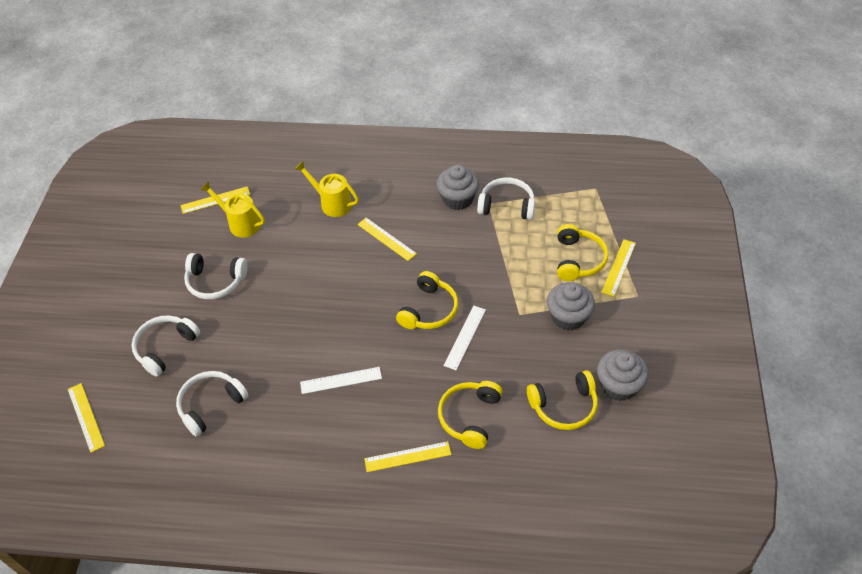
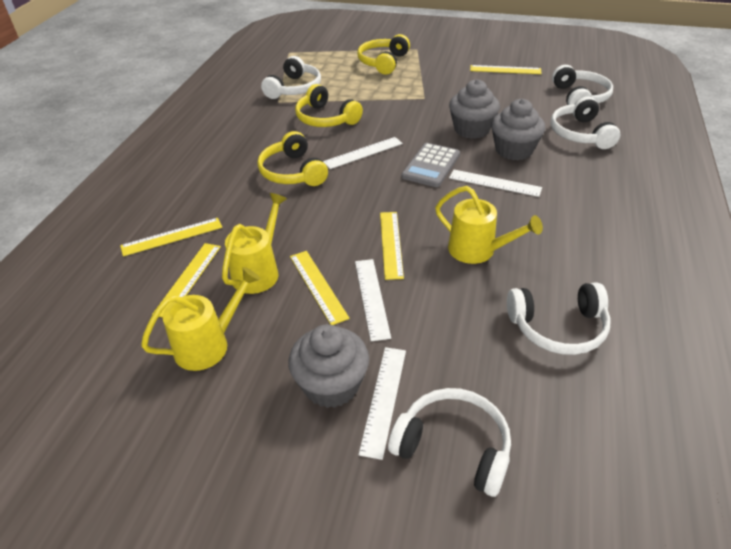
grey calculator: none = 0 -> [402,143,460,187] = 1
white headphones: [132,315,200,376] [176,371,249,437] [184,253,248,299] [477,178,535,220] = 4 -> [261,56,321,99] [388,388,511,497] [507,282,611,355] [551,96,620,149] [552,65,613,105] = 5
white ruler: [300,367,382,394] [443,306,486,370] = 2 -> [323,137,403,169] [355,259,391,341] [358,347,406,460] [449,169,542,197] = 4
yellow headphones: [396,271,458,329] [438,381,502,449] [527,370,598,430] [557,224,609,281] = 4 -> [258,131,328,186] [295,84,363,127] [357,34,410,75] = 3
yellow watering can: [200,181,265,238] [295,161,359,217] = 2 -> [141,267,260,371] [222,193,287,294] [435,186,543,264] = 3

